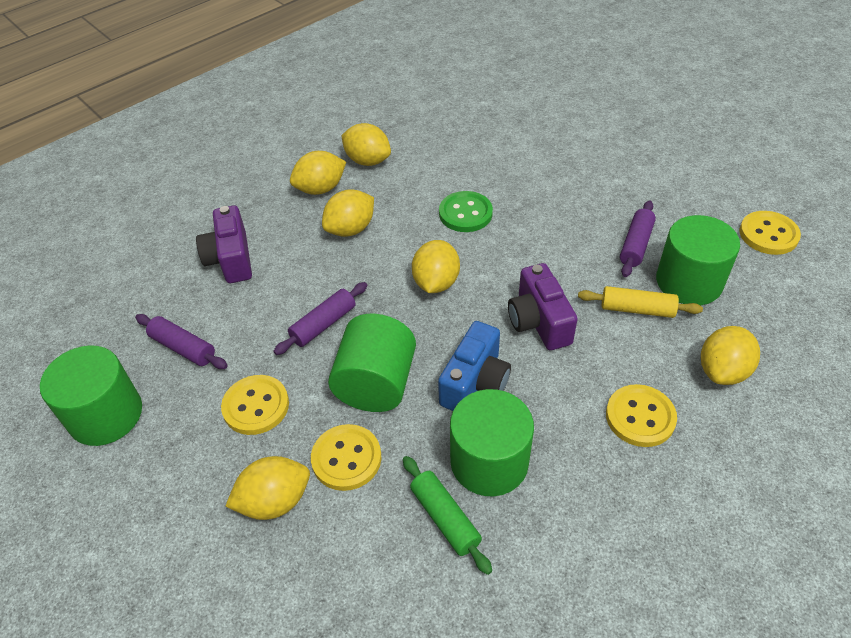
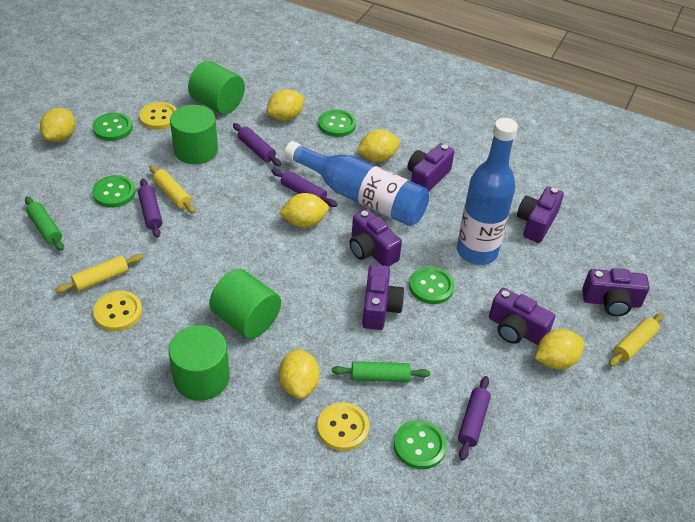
blue bottle: none = 0 -> [284,141,429,226] [457,118,518,265] = 2
blue camera: [438,321,511,411] = 1 -> none = 0
green button: [439,191,493,232] = 1 -> [92,175,136,208] [93,113,133,141] [318,109,356,137] [394,420,447,469] [409,266,455,304] = 5
green rolling pin: [403,456,492,575] = 1 -> [25,197,64,251] [332,361,430,382] = 2
purple camera: [196,205,252,283] [508,263,578,350] = 2 -> [350,209,402,267] [362,264,404,330] [408,143,454,192] [489,288,555,345] [517,186,564,243] [582,268,650,316] = 6
purple rolling pin: [135,314,228,369] [273,282,368,355] [620,201,656,277] = 3 -> [138,178,162,238] [233,123,281,166] [271,169,337,207] [458,376,491,461] = 4
yellow button: [221,375,289,435] [311,424,381,491] [606,384,677,447] [739,211,801,255] = 4 -> [93,291,142,331] [139,102,177,130] [317,402,369,451] = 3
yellow rolling pin: [578,286,703,318] = 1 -> [55,254,143,293] [149,165,196,214] [609,313,664,367] = 3

